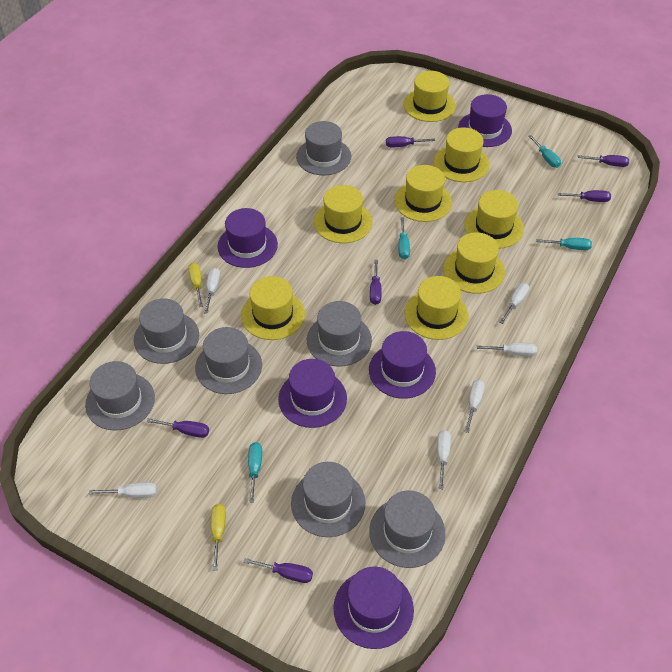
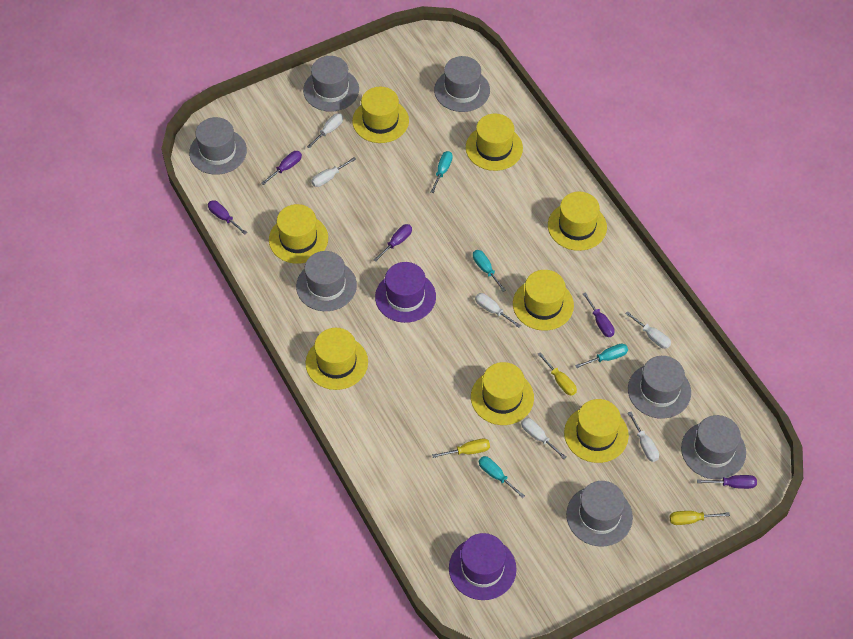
purple hat: [217,208,278,268] [278,359,347,428] [333,566,414,649] [369,331,436,399] [458,94,512,147] = 5 -> [375,262,436,323] [449,533,517,600] = 2
purple screwdriver: [147,418,209,438] [243,558,313,583] [370,260,382,305] [386,136,435,147] [558,190,611,202] [577,155,629,167] = 6 -> [208,200,247,235] [261,151,302,185] [374,224,412,262] [583,292,615,337] [697,475,757,489] = 5
yellow screwdriver: [188,263,203,307] [211,504,226,570] = 2 -> [432,439,490,458] [538,352,577,396] [670,511,730,525] = 3

